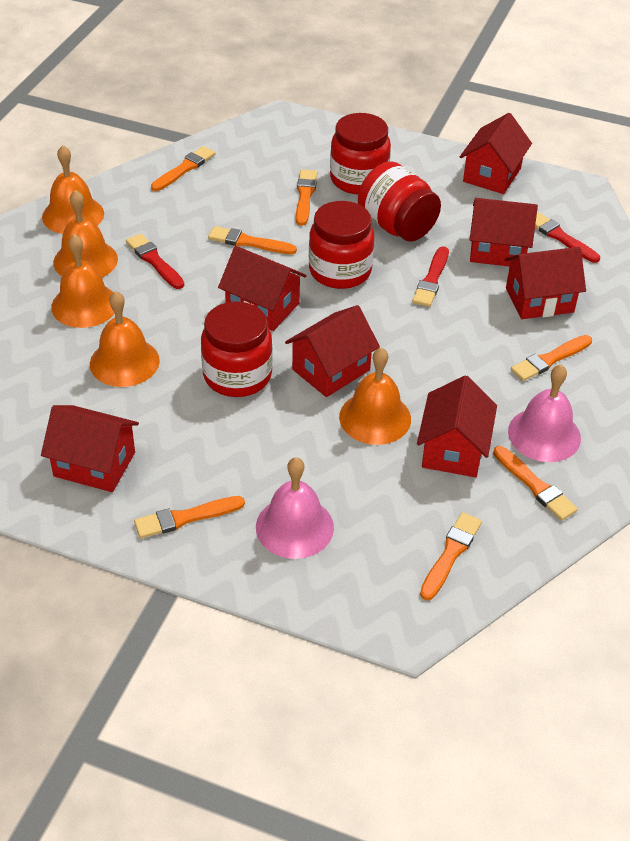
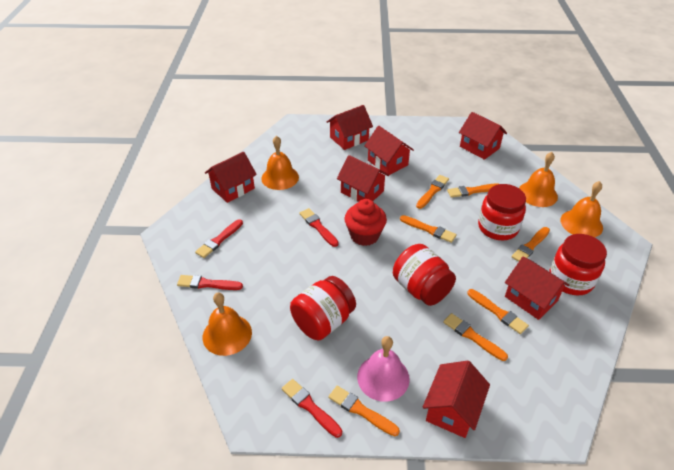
orange bell: [42,145,104,234] [51,234,115,328] [53,190,118,277] [90,291,160,387] [339,347,411,445] = 5 -> [203,292,252,356] [261,136,299,190] [519,152,558,207] [560,181,603,238] = 4
pink bell: [256,457,334,559] [508,365,581,462] = 2 -> [357,336,410,402] = 1
red brush: [126,233,184,289] [412,246,449,307] [535,212,600,263] = 3 -> [177,275,243,290] [195,219,243,258] [282,379,342,438] [300,208,339,247] = 4
red cupcake: none = 0 -> [345,199,387,246] = 1

